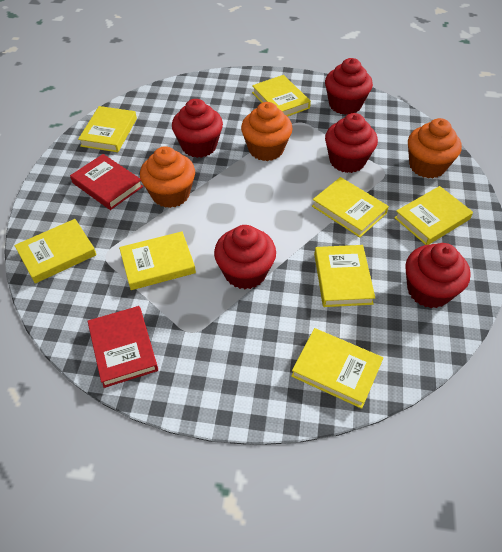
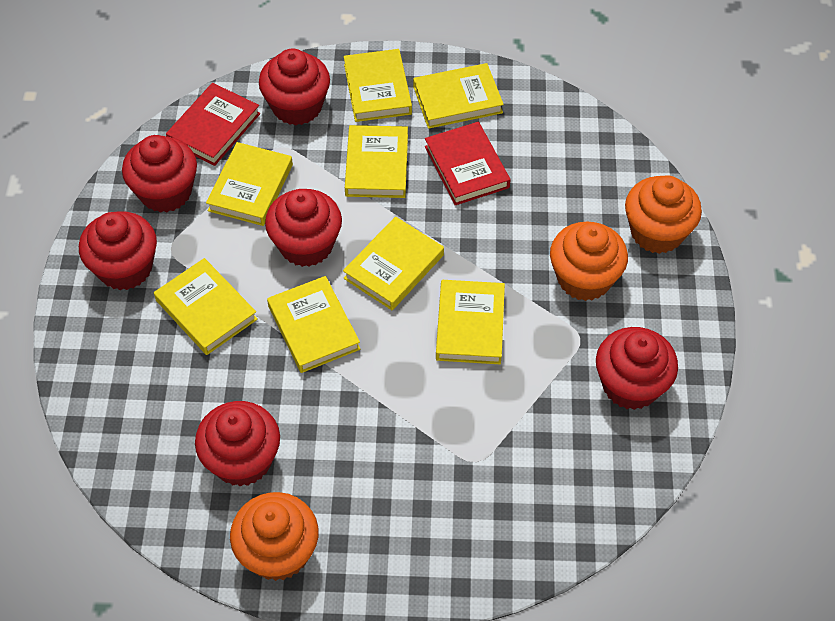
red cupcake: [172,99,223,158] [214,225,276,289] [325,58,373,115] [325,113,378,173] [405,243,471,308] = 5 -> [79,211,157,290] [122,135,197,213] [195,401,280,487] [259,48,330,125] [265,189,342,267] [596,327,678,410] = 6

